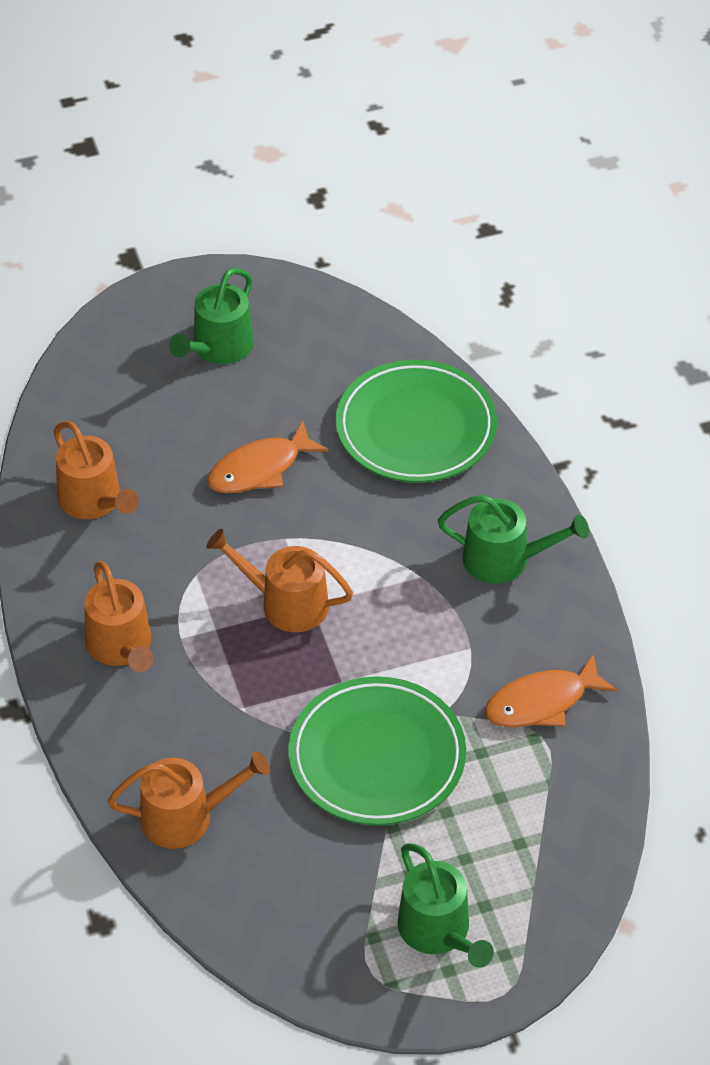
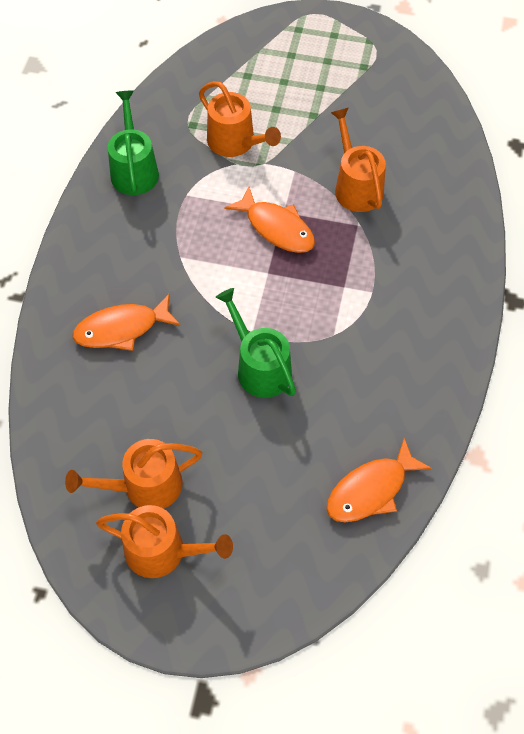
green plate: [288,676,466,825] [336,360,497,483] = 2 -> none = 0
green watering can: [169,268,254,364] [398,843,494,968] [438,494,589,584] = 3 -> [108,90,159,195] [215,288,296,398] = 2
orange fish: [207,421,328,493] [485,653,617,727] = 2 -> [72,294,181,351] [224,186,315,253] [326,438,432,522] = 3

